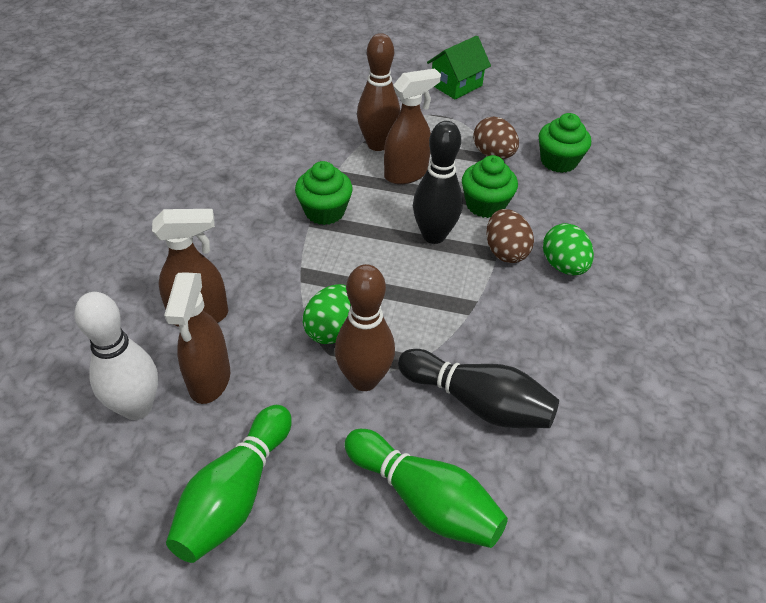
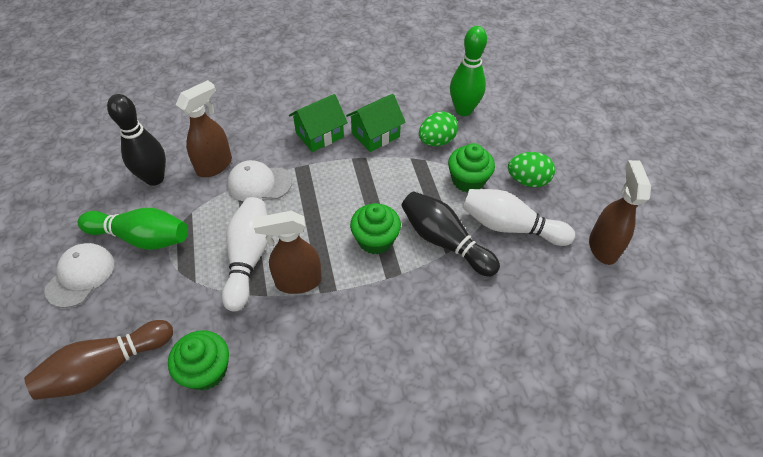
brown bowling pin: [335,264,395,391] [357,33,400,151] = 2 -> [24,320,173,400] = 1
brown egg: [473,117,519,159] [486,209,534,263] = 2 -> none = 0
green house: [427,36,491,99] = 1 -> [289,94,348,152] [346,94,406,152] = 2
white bowling pin: [74,292,158,420] = 1 -> [222,197,268,311] [462,189,575,246] = 2
white cap: none = 0 -> [44,243,114,308] [227,160,292,201] = 2

